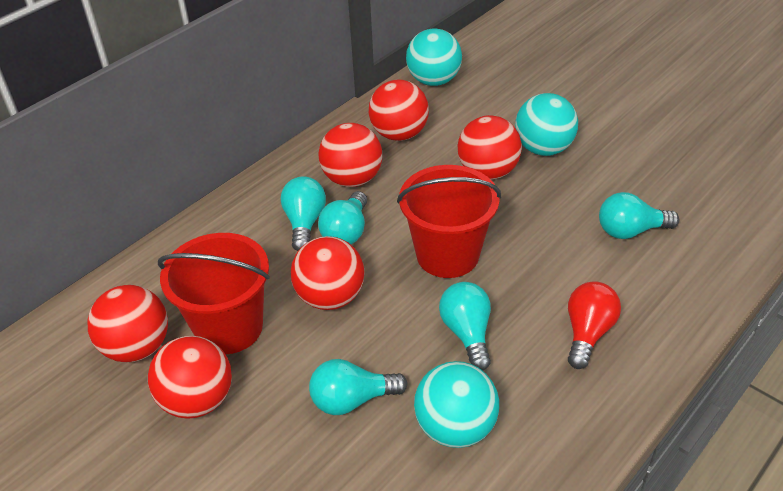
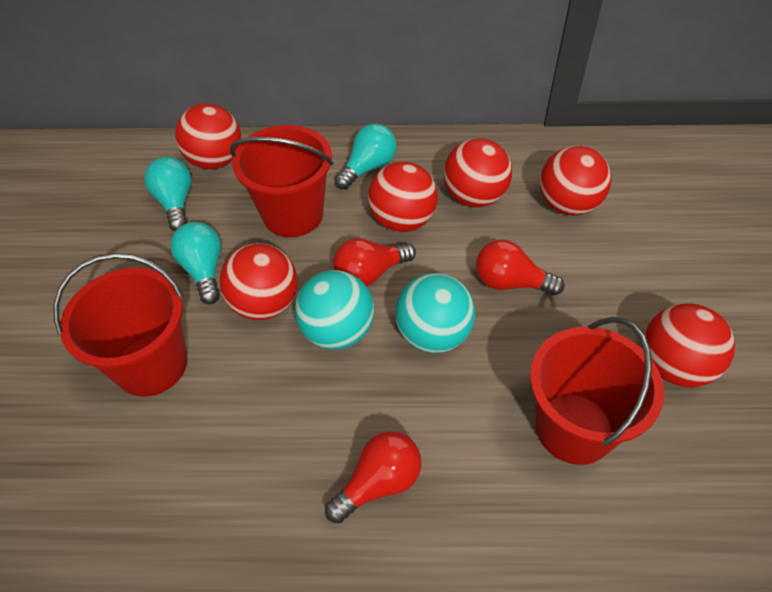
red bucket: [158,233,270,354] [397,165,501,278] = 2 -> [53,253,187,397] [230,125,333,237] [530,317,664,465] = 3
red light bulb: [568,281,621,369] = 1 -> [325,431,422,523] [333,238,416,286] [476,239,565,295] = 3
turquoise ball: [406,29,462,86] [414,361,499,448] [515,93,578,156] = 3 -> [295,270,374,350] [395,273,476,353] = 2
turquoise light bulb: [281,176,326,251] [309,359,408,415] [318,191,367,244] [439,282,491,371] [599,192,679,239] = 5 -> [144,157,192,231] [170,222,221,304] [335,124,397,189] = 3

